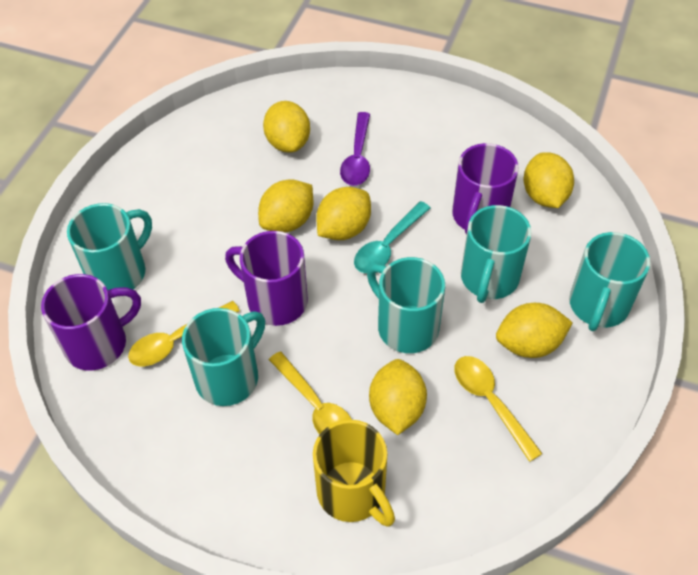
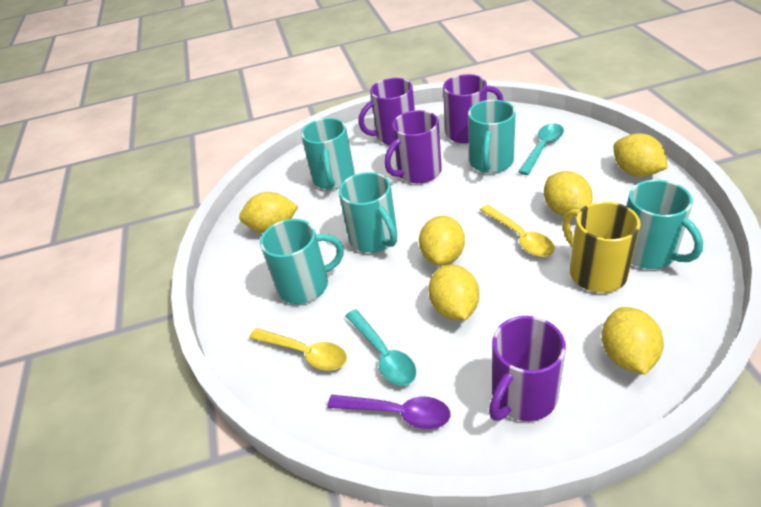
purple mug: [41,274,141,370] [225,231,308,326] [452,143,519,234] = 3 -> [358,78,415,145] [384,110,442,183] [443,74,504,143] [489,316,566,421] = 4
turquoise spoon: [354,201,430,273] = 1 -> [345,309,416,386] [518,123,564,175] = 2
yellow spoon: [128,301,240,366] [269,352,352,434] [454,356,543,462] = 3 -> [249,328,347,371] [480,205,555,257] = 2

